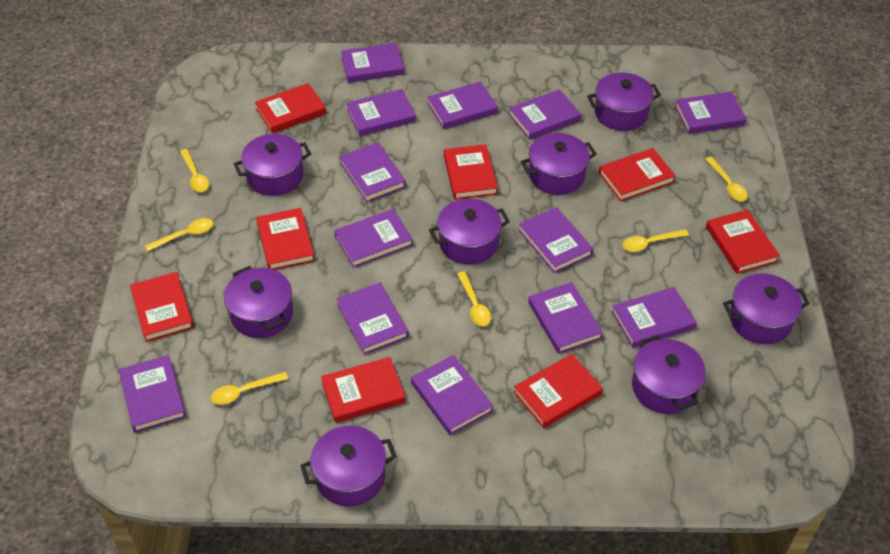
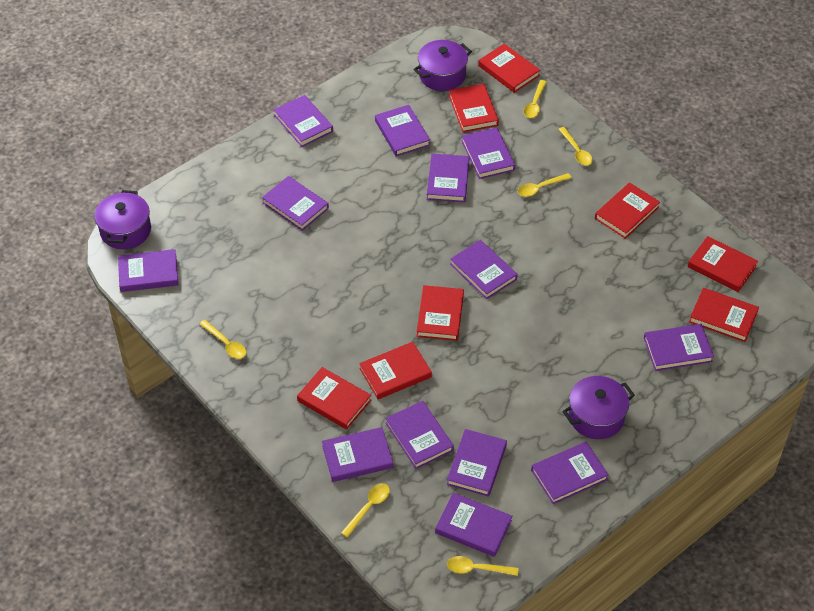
purple pot: [224,266,293,338] [234,134,311,196] [300,426,397,506] [429,199,510,265] [521,133,597,195] [587,73,661,131] [632,335,706,414] [723,273,810,344] = 8 -> [94,190,151,249] [413,40,472,91] [562,376,635,439] = 3

